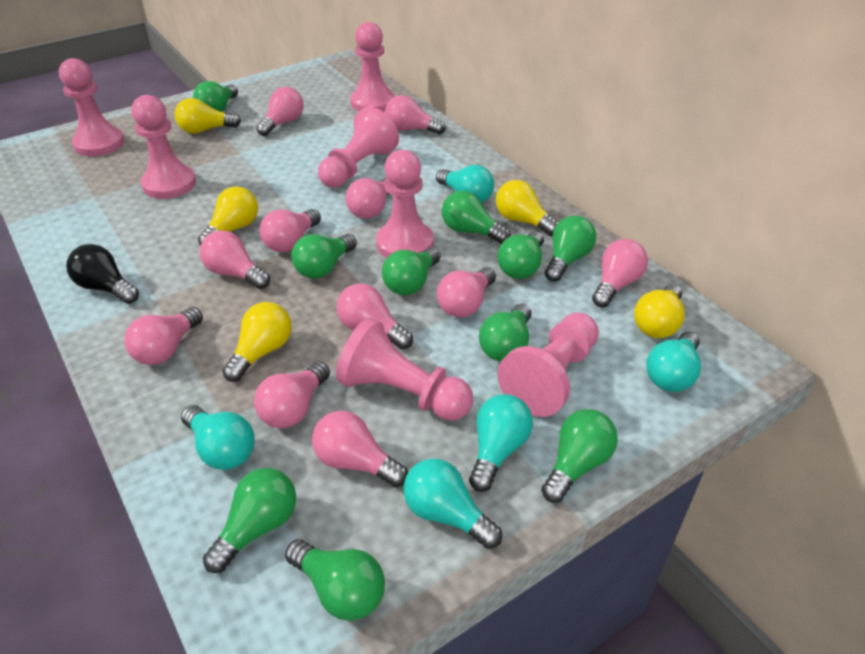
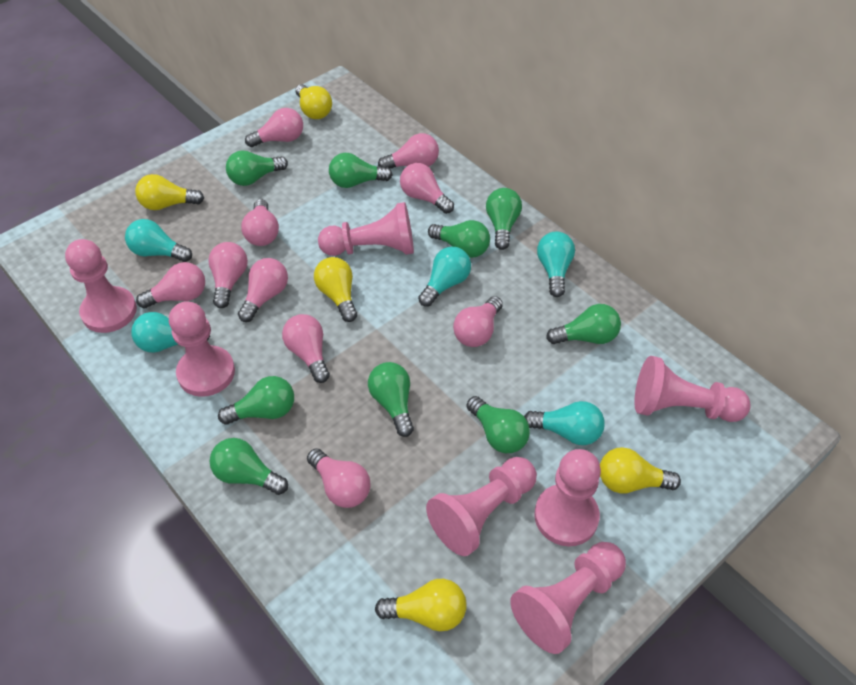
black light bulb: [66,244,139,304] = 1 -> none = 0
green light bulb: [193,81,238,112] [203,468,296,573] [285,539,385,621] [291,234,357,279] [382,247,441,295] [442,191,511,244] [479,303,532,362] [498,231,544,279] [541,409,618,503] [544,215,596,282] = 10 -> [210,438,288,495] [218,376,294,425] [226,150,288,186] [329,153,393,188] [368,362,414,437] [428,220,490,258] [467,396,530,453] [486,188,522,250] [546,304,621,344] = 9
pink light bulb: [124,307,203,365] [200,230,270,289] [254,362,330,428] [256,87,303,136] [260,209,321,252] [312,411,408,487] [337,284,413,350] [346,178,389,219] [385,95,446,134] [437,267,496,318] [592,239,648,307] = 11 -> [136,262,205,308] [208,242,248,308] [238,258,288,322] [241,199,279,246] [245,108,303,147] [282,314,330,383] [307,448,371,508] [378,133,439,168] [400,163,454,214] [453,296,503,347] = 10

